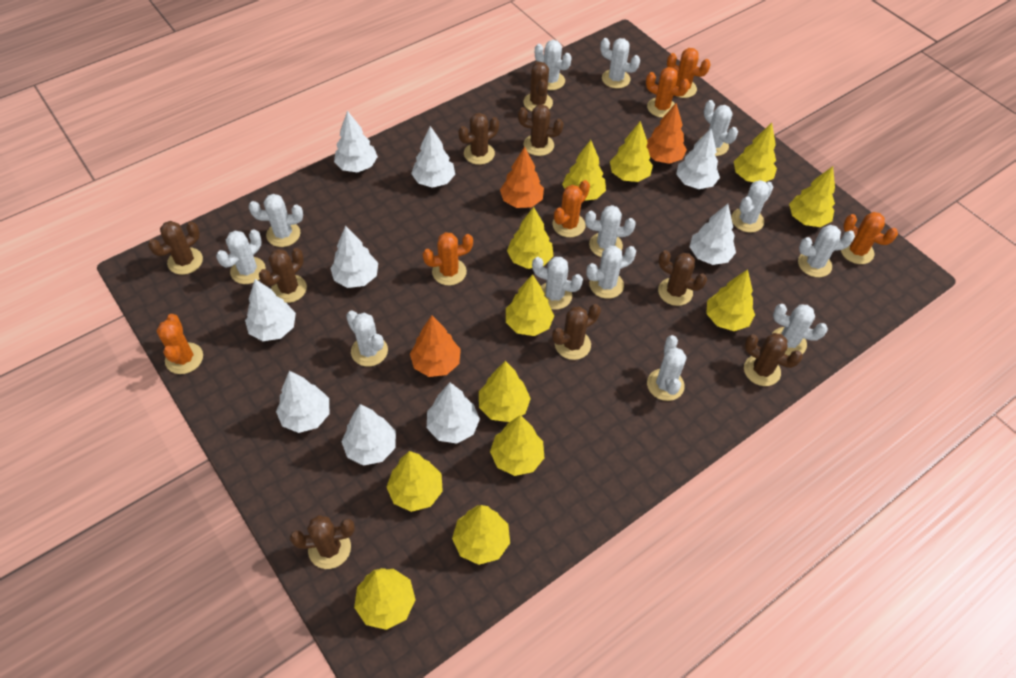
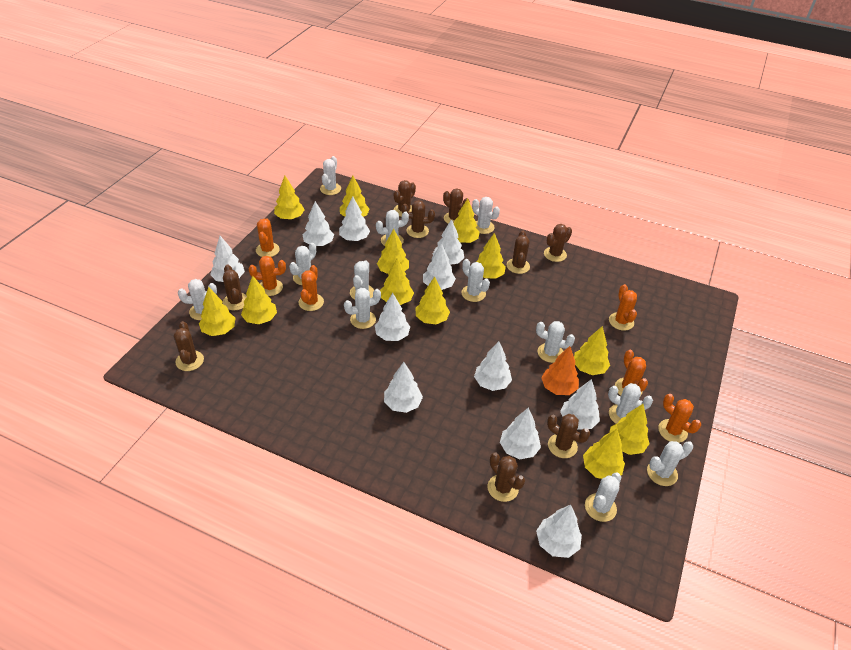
orange tree: [410,316,461,377] [500,147,544,208] [646,103,687,164] = 3 -> [541,346,579,395] = 1
white cactus: [216,229,266,284] [249,194,303,247] [346,311,388,367] [532,257,583,310] [535,40,571,90] [585,205,635,257] [586,246,636,299] [600,38,640,88] [647,335,687,401] [699,100,738,156] [731,180,773,232] [772,304,828,356] [798,225,855,277] = 13 -> [178,279,217,320] [289,243,316,285] [320,156,341,195] [344,288,381,329] [350,260,374,300] [376,210,409,246] [461,259,490,302] [472,197,500,234] [536,321,575,363] [585,473,621,522] [608,383,653,424] [647,441,693,486] = 12
white tree: [245,279,296,341] [276,371,329,433] [330,226,378,288] [334,111,378,172] [341,404,396,466] [411,126,455,188] [427,382,480,443] [676,129,720,189] [690,204,736,265] = 9 -> [210,236,245,282] [303,201,334,246] [339,196,370,241] [375,293,410,341] [384,362,423,413] [423,243,456,290] [432,219,464,265] [474,341,512,391] [500,408,541,459] [536,505,582,558] [560,379,600,430] = 11

